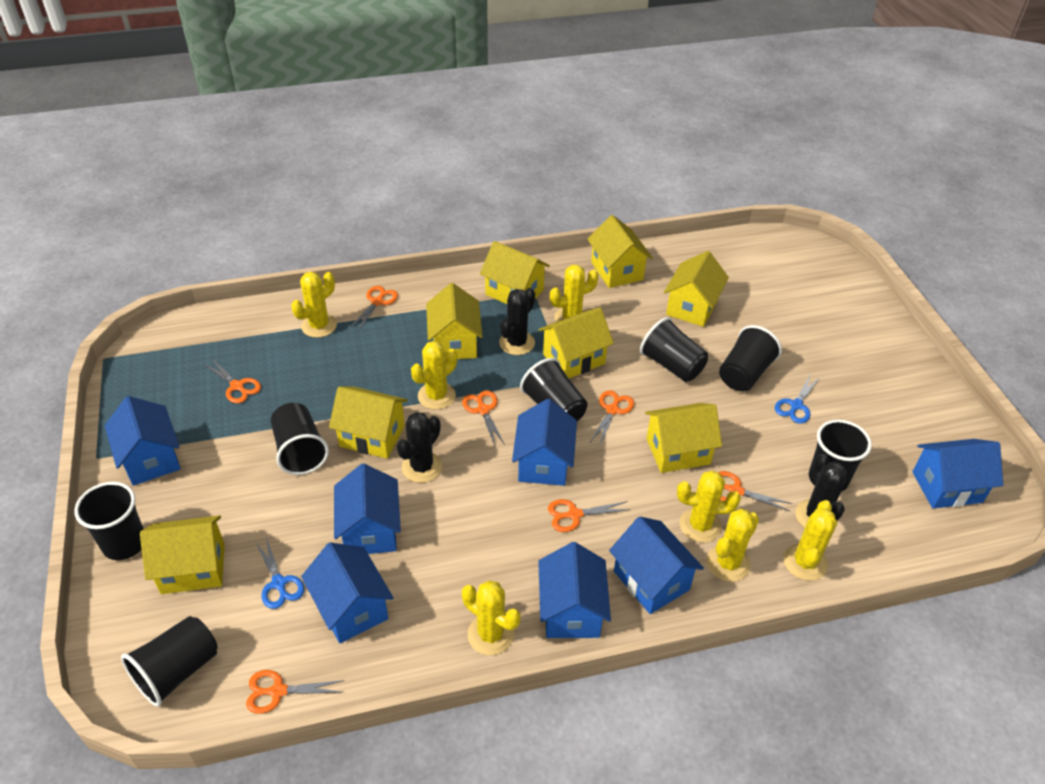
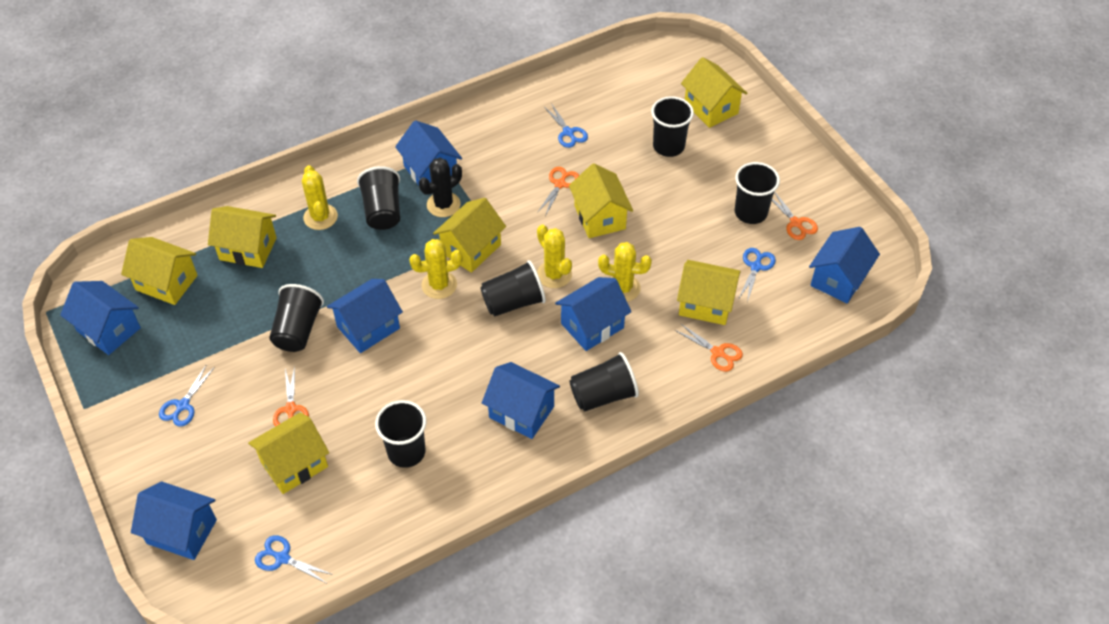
black cactus: [397,412,442,483] [499,288,535,355] [795,454,847,528] = 3 -> [419,158,462,217] = 1
blue scissors: [255,537,305,609] [775,374,820,424] = 2 -> [159,364,215,427] [255,535,333,583] [544,103,588,148] [739,248,776,302] = 4
orange scissors: [204,358,261,403] [246,670,345,714] [350,286,398,331] [462,390,505,446] [548,499,631,532] [590,390,634,445] [718,471,792,511] = 7 -> [273,366,309,427] [537,167,579,216] [675,323,743,372] [772,192,818,240] = 4
yellow cactus: [291,272,337,338] [411,341,457,410] [462,580,520,655] [550,265,599,322] [677,470,741,543] [706,509,759,582] [784,500,837,581] = 7 -> [302,165,338,230] [409,239,462,299] [537,225,572,288] [598,242,652,302] = 4
yellow house: [140,515,225,594] [329,386,408,459] [426,283,483,359] [480,241,550,304] [539,307,614,378] [587,215,653,288] [645,403,722,473] [664,251,729,327] = 8 -> [121,237,198,305] [208,206,277,268] [248,413,329,494] [433,198,506,273] [569,163,633,238] [677,260,741,325] [681,57,747,128] = 7

